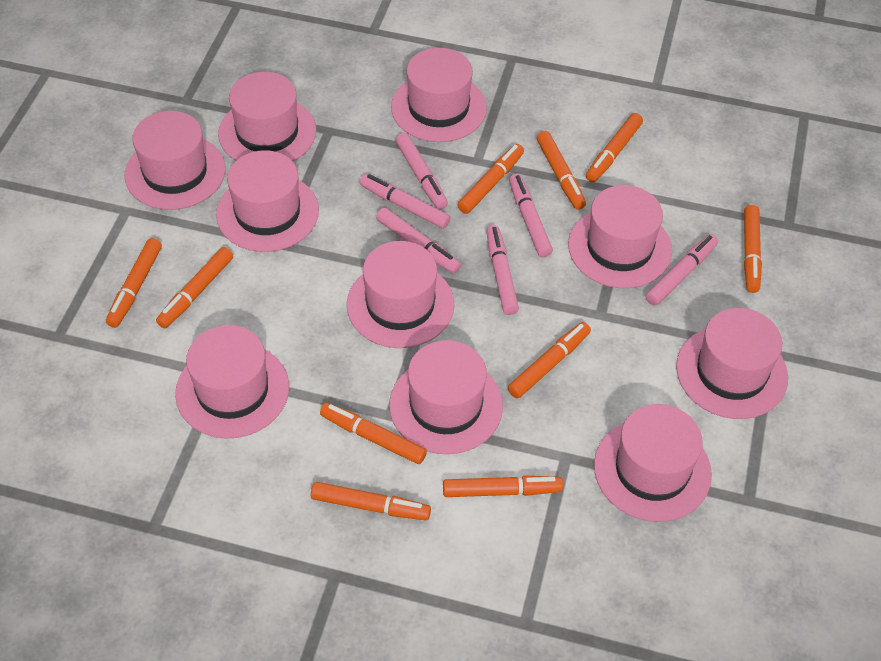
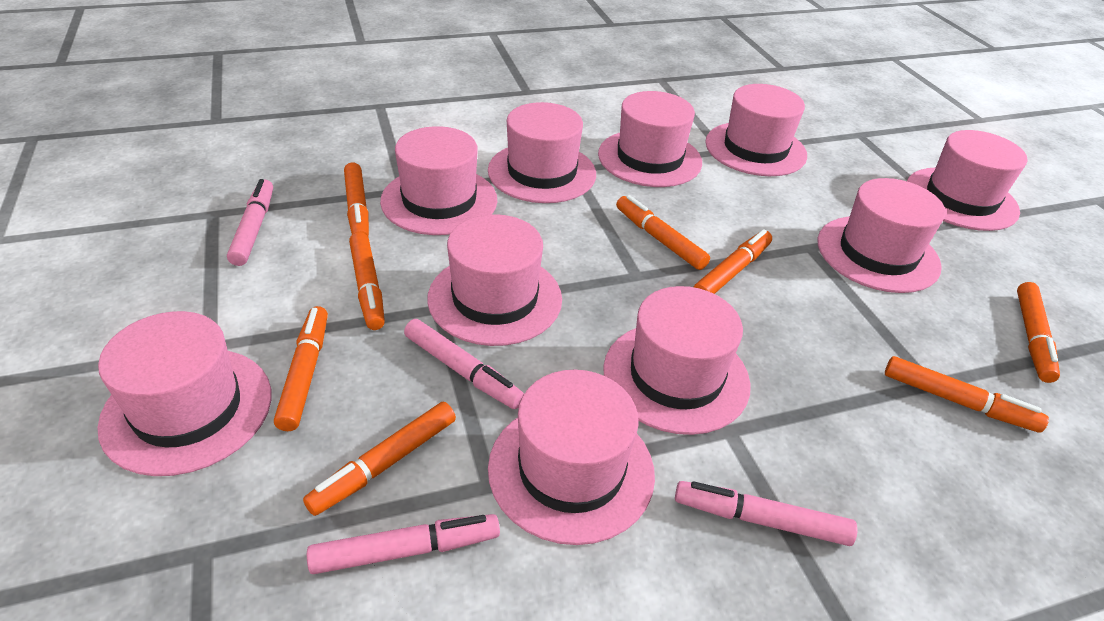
orange marker: [106,238,162,328] [156,247,233,328] [311,482,431,520] [320,403,427,464] [443,475,563,497] [458,144,524,214] [508,322,591,398] [537,131,586,210] [586,113,643,182] [744,205,762,293] = 10 -> [274,306,328,431] [303,402,456,516] [344,162,369,237] [349,232,385,330] [616,195,710,270] [694,229,772,294] [885,356,1049,433] [1017,282,1060,383] = 8
pink marker: [360,174,450,229] [376,207,461,274] [396,133,448,210] [486,225,519,315] [509,174,553,257] [646,234,718,306] = 6 -> [227,179,273,266] [307,514,500,574] [404,319,524,409] [675,481,857,546] = 4

